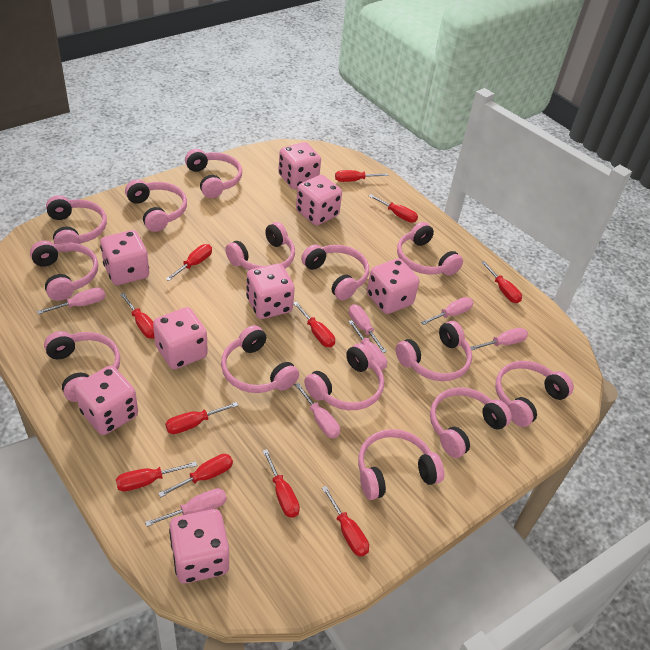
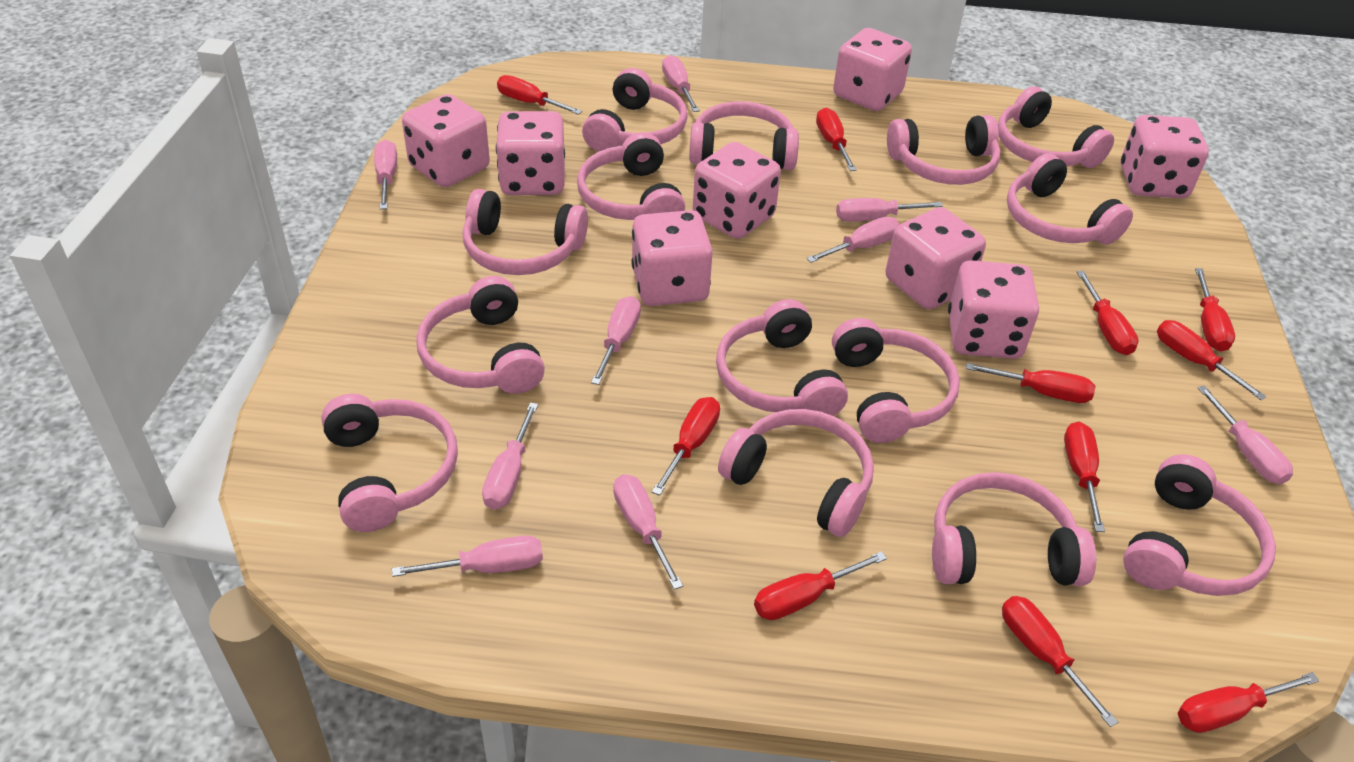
pink screwdriver: [37,287,106,314] [145,488,227,527] [295,383,340,438] [348,320,387,370] [349,304,387,353] [421,297,474,325] [470,328,528,350] = 7 -> [374,140,397,209] [392,536,543,577] [482,402,538,510] [591,296,641,385] [613,474,683,590] [662,55,700,112] [806,217,900,263] [836,198,943,222] [1197,385,1293,485] = 9

